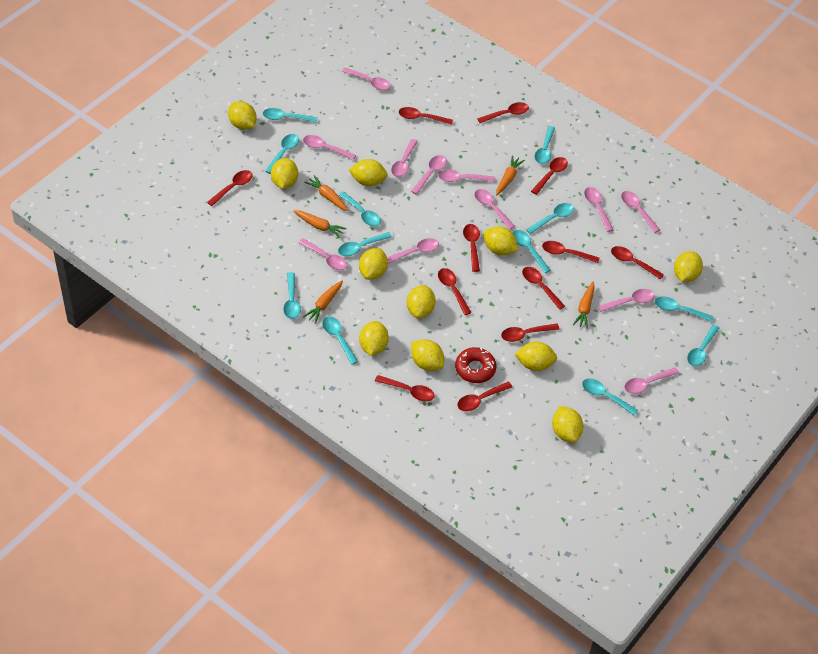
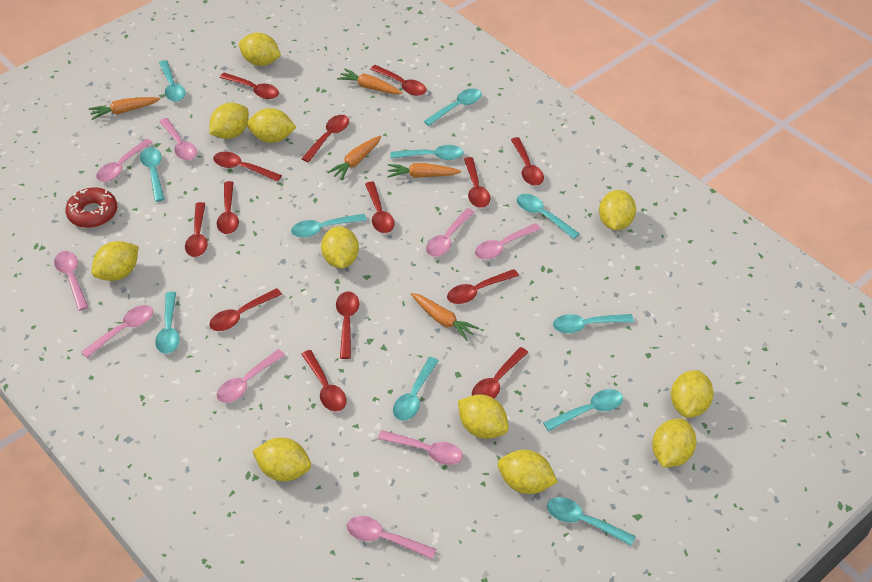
pink spoon: [299,238,347,270] [303,135,356,160] [342,67,391,90] [387,238,439,264] [391,139,418,177] [411,155,447,195] [438,169,495,182] [474,189,515,230] [584,187,613,232] [598,289,655,312] [621,191,660,233] [624,368,679,394] = 12 -> [54,251,88,311] [81,305,153,358] [96,139,153,182] [159,118,197,161] [217,349,285,403] [347,516,436,559] [378,430,463,465] [426,208,475,257] [475,223,541,260] = 9
red spoon: [207,170,253,206] [375,375,435,401] [399,107,453,125] [438,268,472,315] [457,381,512,411] [463,224,480,272] [477,102,529,123] [501,323,560,342] [522,267,565,310] [531,157,568,195] [542,241,599,263] [611,246,664,280] = 12 -> [185,202,208,257] [209,288,282,331] [213,152,282,182] [217,181,239,234] [220,73,279,99] [301,115,349,163] [301,350,347,412] [336,291,359,359] [365,182,395,233] [370,65,427,96] [447,269,519,304] [464,157,490,208] [472,347,528,398] [511,137,544,185] = 14
turquoise spoon: [263,108,318,123] [265,134,299,174] [283,272,301,319] [322,316,359,365] [338,232,392,256] [339,191,381,227] [513,230,551,273] [526,203,574,234] [535,126,555,164] [582,378,638,416] [655,296,713,322] [687,324,720,366] = 12 -> [140,147,164,202] [155,292,180,354] [159,60,186,102] [291,214,367,238] [390,145,463,160] [393,357,439,421] [424,88,482,126] [517,194,580,239] [543,389,623,431] [547,497,636,546] [553,314,634,333] = 11

